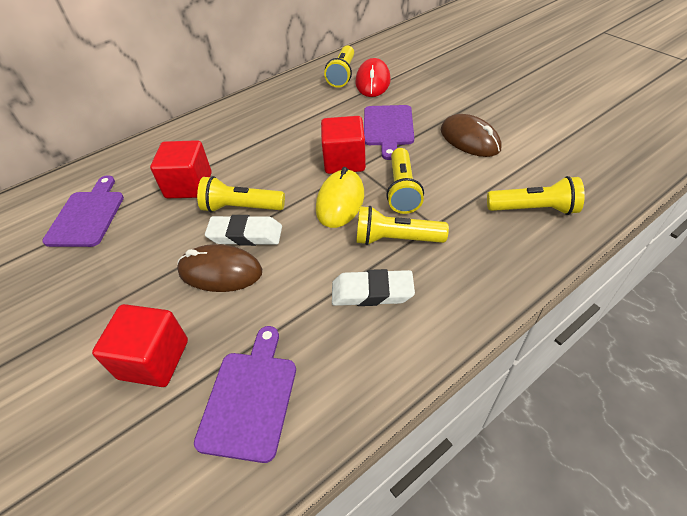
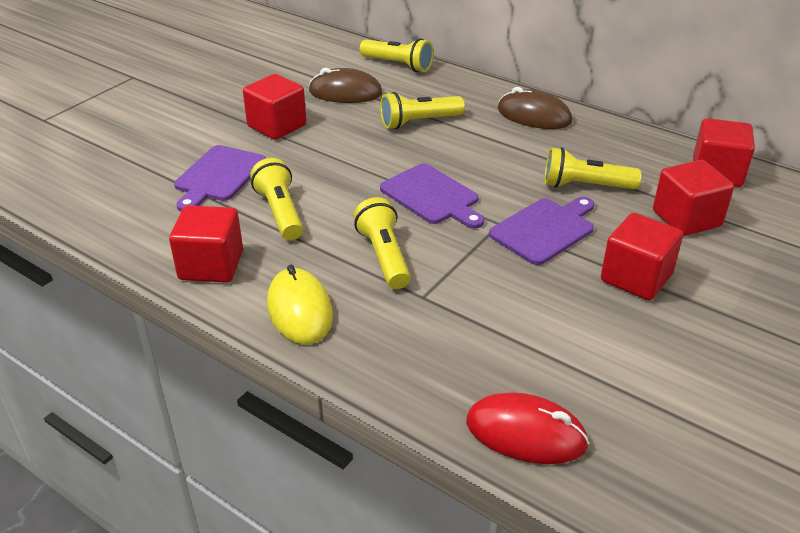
red cube: [92,304,188,387] [150,140,212,198] [321,116,366,174] = 3 -> [169,205,243,283] [243,74,306,140] [601,213,683,300] [653,160,734,236] [693,118,755,187] = 5
white eraser: [205,215,282,246] [332,269,415,306] = 2 -> none = 0

